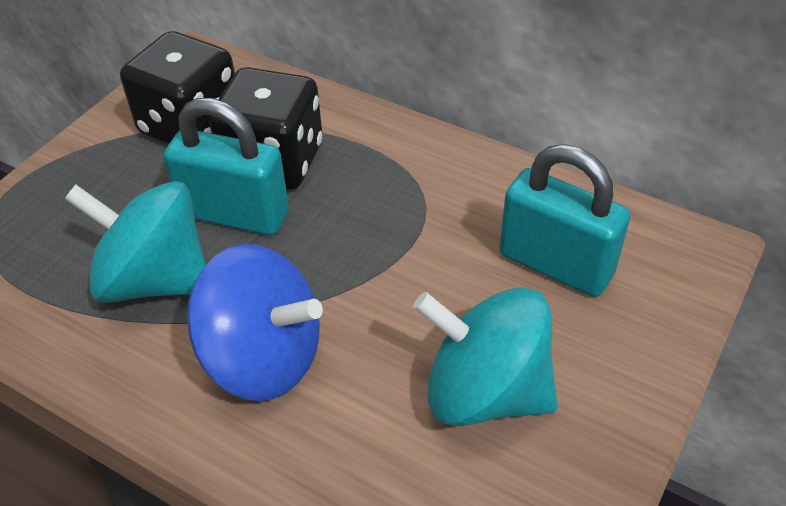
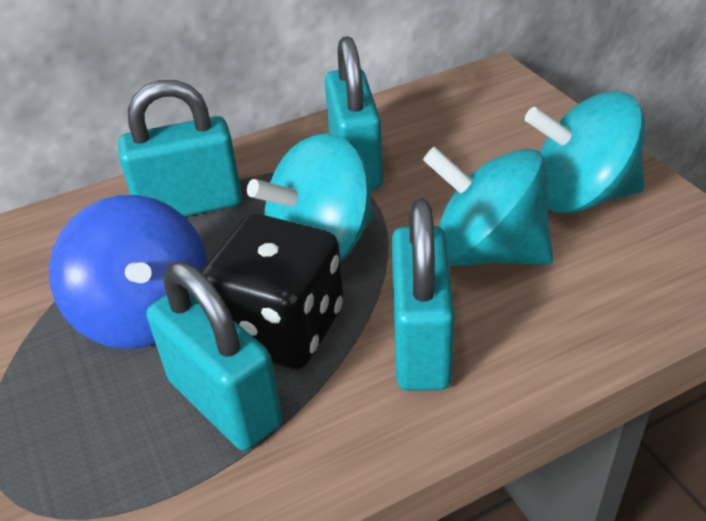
black dice: [120,31,235,145] [209,67,322,190] = 2 -> [201,214,344,369] = 1
turquoise padlock: [164,98,289,235] [499,144,630,297] = 2 -> [118,80,242,217] [146,262,282,451] [325,36,383,190] [392,199,455,391] = 4
turquoise spinning top: [65,181,206,303] [413,287,558,426] = 2 -> [247,133,374,261] [423,146,553,266] [525,91,645,214] = 3

